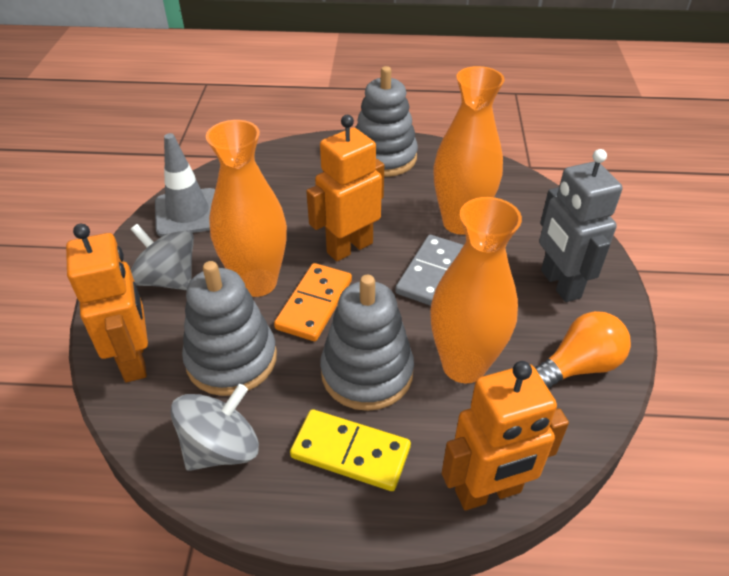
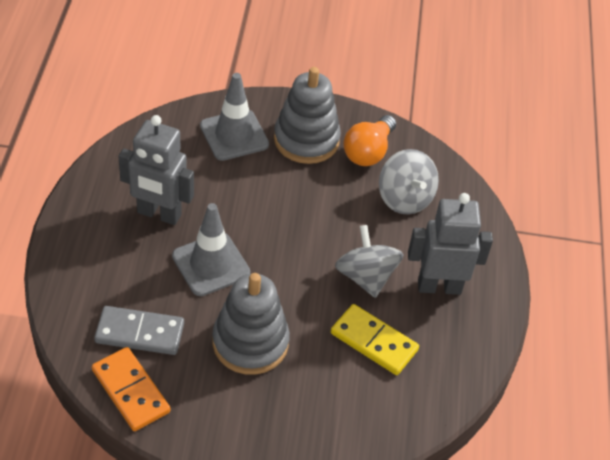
grey robot: [539,149,623,302] = 1 -> [118,115,194,225] [408,193,493,295] = 2
grey stacking toy: [182,261,277,396] [320,275,414,411] [355,66,418,177] = 3 -> [212,273,290,375] [274,67,341,164] = 2
grey traffic cone: [155,133,215,237] = 1 -> [172,203,250,296] [200,73,269,161] = 2
orange robot: [66,224,148,382] [306,115,384,261] [442,361,569,510] = 3 -> none = 0
orange vase: [206,120,287,297] [430,197,522,383] [433,66,505,235] = 3 -> none = 0

